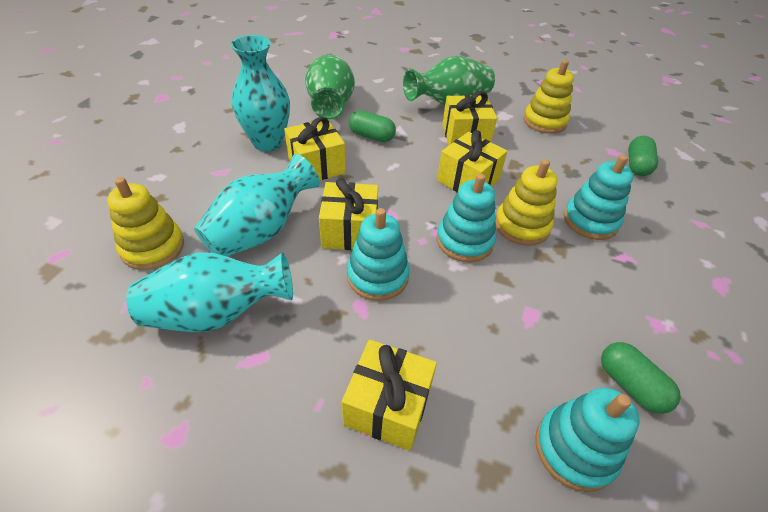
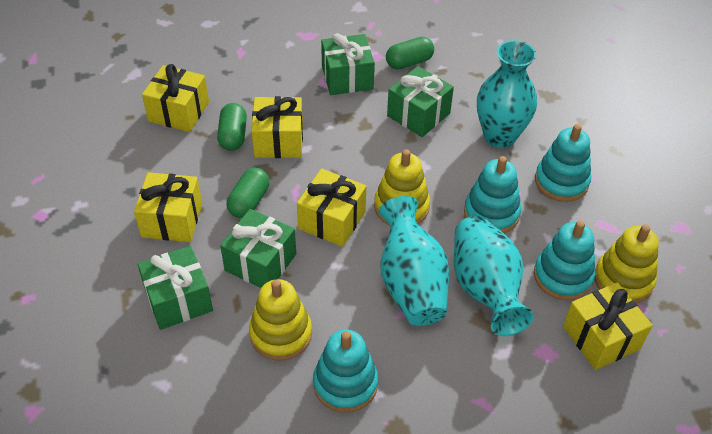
green gift: none = 0 -> [137,246,213,330] [220,209,296,288] [321,33,375,95] [387,66,454,137] = 4
green vase: [305,55,355,120] [403,56,495,105] = 2 -> none = 0

